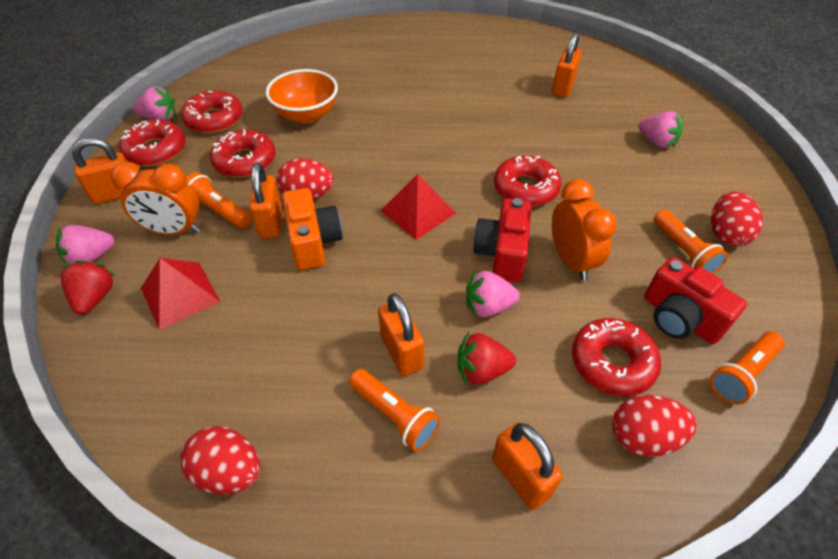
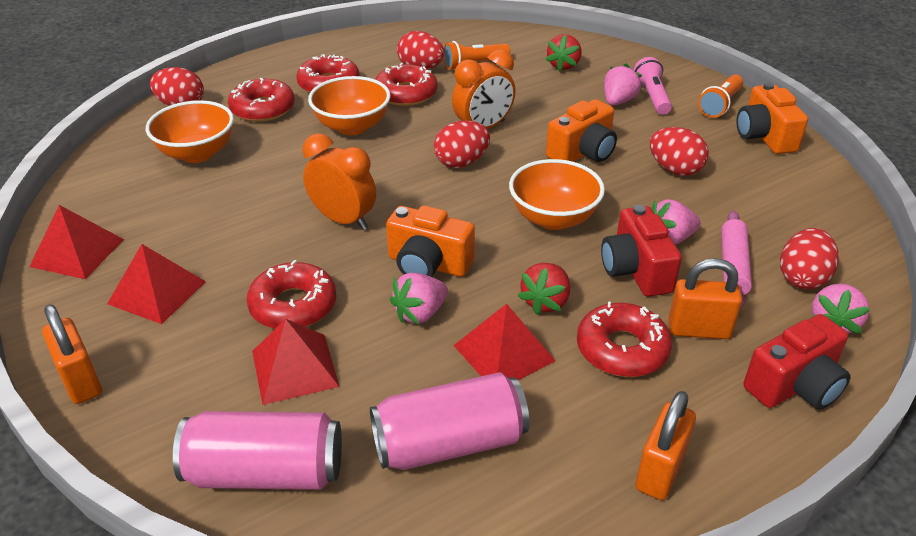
orange bowl: [265,69,338,124] = 1 -> [146,100,234,163] [308,76,391,135] [509,159,605,230] = 3
orange camera: [282,188,343,270] = 1 -> [386,205,475,277] [546,99,617,162] [736,82,808,154] = 3
orange flashlight: [186,172,251,228] [349,369,441,451] [654,210,728,274] [709,332,785,405] = 4 -> [443,41,510,70] [698,75,743,118] = 2
orange padlock: [72,138,127,204] [250,163,282,238] [378,293,424,376] [492,423,563,510] [552,32,582,97] = 5 -> [42,304,102,404] [636,391,696,500] [668,258,742,339] = 3
pink can: none = 0 -> [173,411,342,490] [370,372,529,470] = 2
pink flashlight: none = 0 -> [633,57,672,115] = 1
pink rolling pin: none = 0 -> [721,211,752,308] = 1
red egg: [181,426,260,494] [277,158,334,200] [612,395,697,457] [711,191,763,246] = 4 -> [150,67,204,106] [397,31,444,69] [434,121,490,168] [650,127,709,176] [780,228,838,289] = 5
red pyramid: [141,258,220,330] [380,174,456,240] = 2 -> [29,205,124,279] [107,244,206,324] [252,319,339,405] [453,304,555,380] = 4

